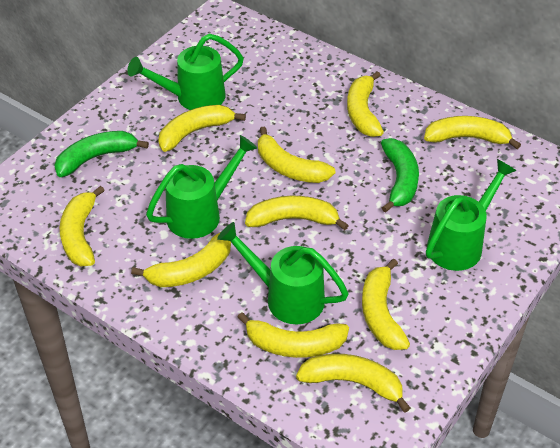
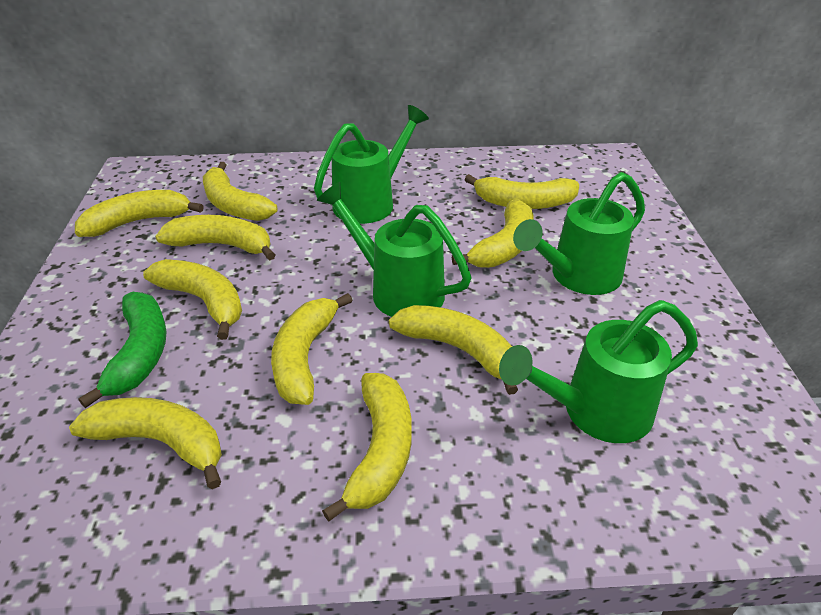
green banana: [54,131,149,177] [381,138,419,213] = 2 -> [78,292,167,408] = 1

